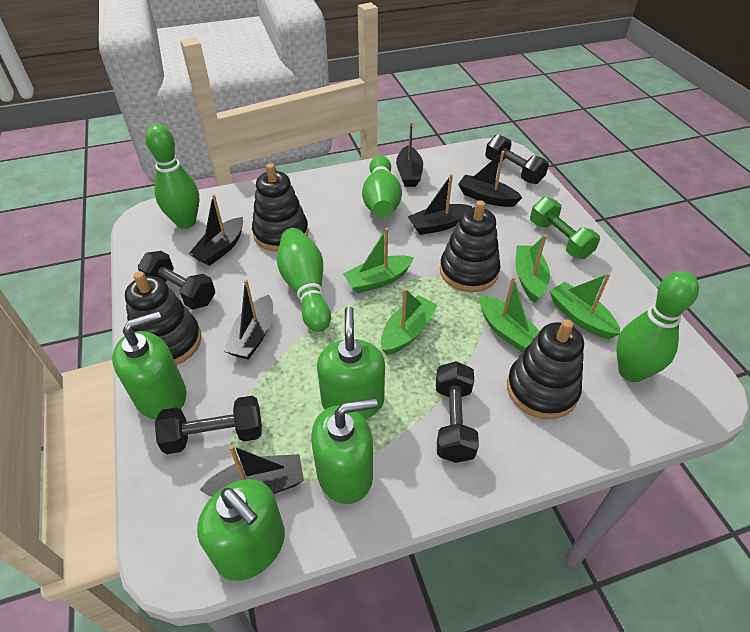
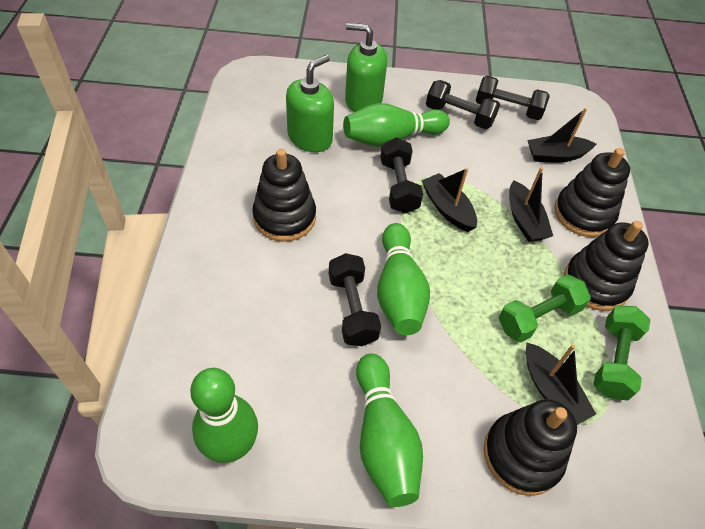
black boat: [189,194,243,266] [200,445,304,497] [224,280,273,360] [396,122,423,187] [408,174,473,235] [458,151,523,207] = 6 -> [422,168,477,232] [509,167,553,242] [526,343,596,425] [527,108,596,163] = 4
green boat: [343,228,414,293] [381,288,438,355] [479,276,540,353] [516,235,550,303] [549,273,621,339] = 5 -> none = 0
green dumbbell: [530,197,600,259] = 1 -> [499,274,591,343] [594,305,651,401] = 2
green soap dispenser: [112,311,186,420] [197,479,285,581] [311,398,378,504] [317,306,385,419] = 4 -> [286,55,334,152] [345,23,387,112] = 2

